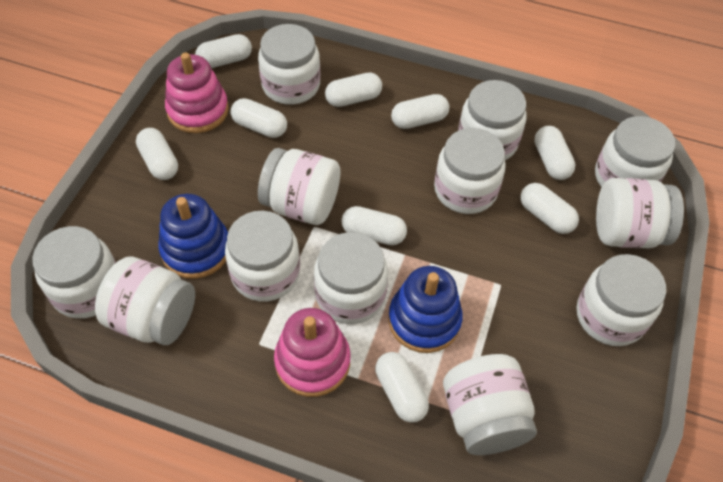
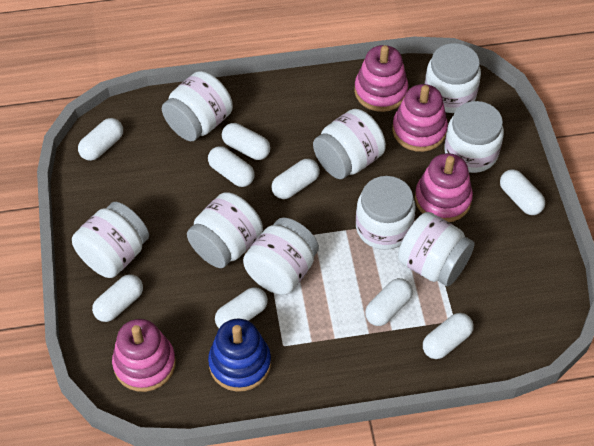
blue stacking toy: [158,194,228,279] [388,266,463,353] = 2 -> [208,319,271,392] = 1
pink stacking toy: [165,52,229,133] [274,308,351,397] = 2 -> [112,319,176,392] [354,45,408,112] [392,84,448,152] [415,153,473,222] = 4
white jar: [32,226,116,319] [95,256,195,345] [225,211,300,302] [258,24,320,105] [258,148,340,225] [314,232,388,324] [434,128,506,214] [443,354,537,455] [458,80,527,160] [577,254,666,346] [595,116,675,187] [596,178,684,248] = 12 -> [72,202,149,278] [162,71,233,141] [187,192,263,268] [243,218,319,295] [313,109,386,179] [356,176,416,250] [398,212,474,286] [425,43,481,113] [444,101,504,173] = 9

